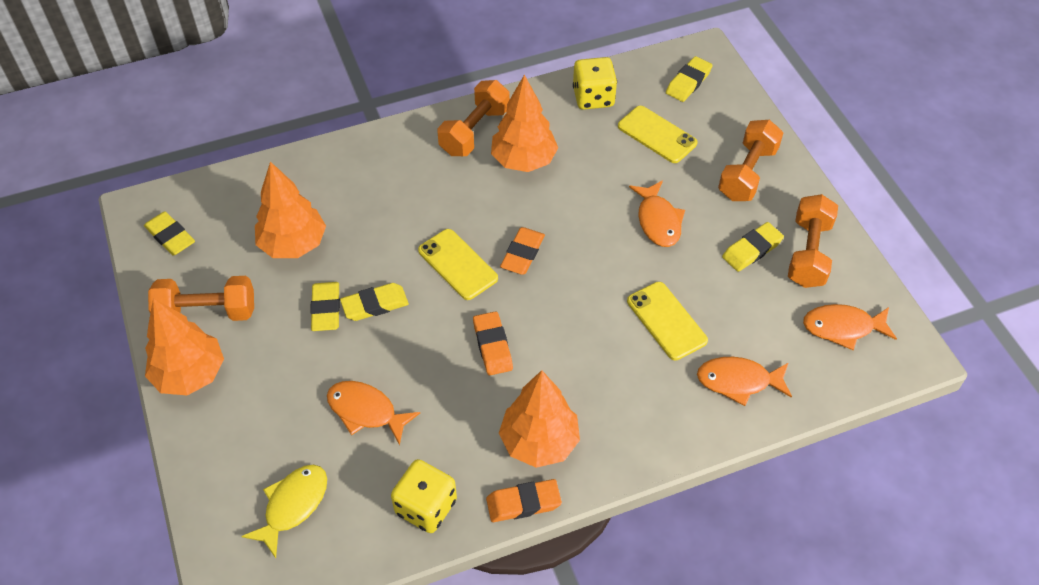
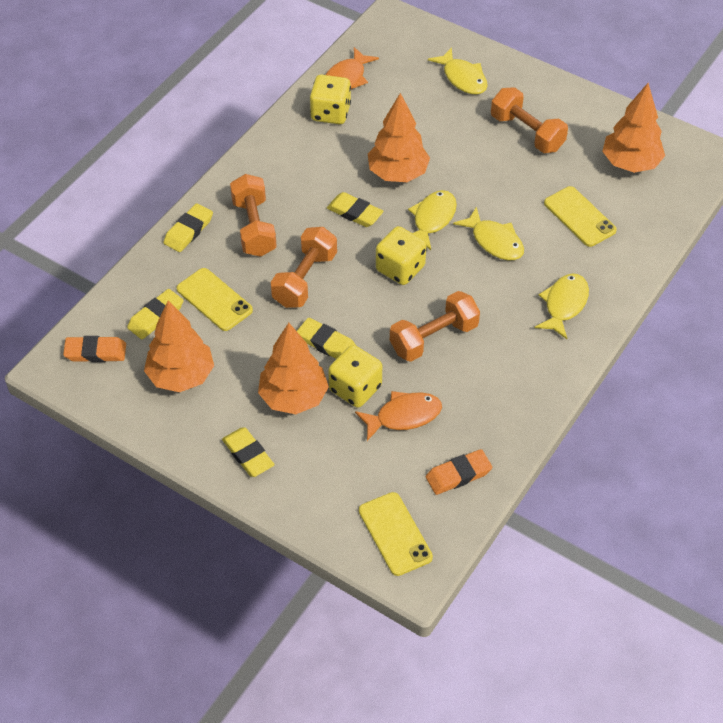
orange eraser: [473,311,513,375] [486,479,562,522] [500,227,545,275] = 3 -> [63,336,126,362] [426,449,492,495] = 2
orange fish: [327,381,420,445] [629,180,685,247] [697,357,792,406] [803,304,897,350] = 4 -> [325,47,379,89] [355,391,442,441] = 2
yellow dice: [391,459,457,533] [573,57,617,110] = 2 -> [310,75,351,124] [328,345,382,408] [376,226,426,285] = 3
yellow fish: [241,465,327,558] = 1 -> [408,190,457,250] [428,47,488,94] [453,206,524,260] [535,273,589,339] = 4

